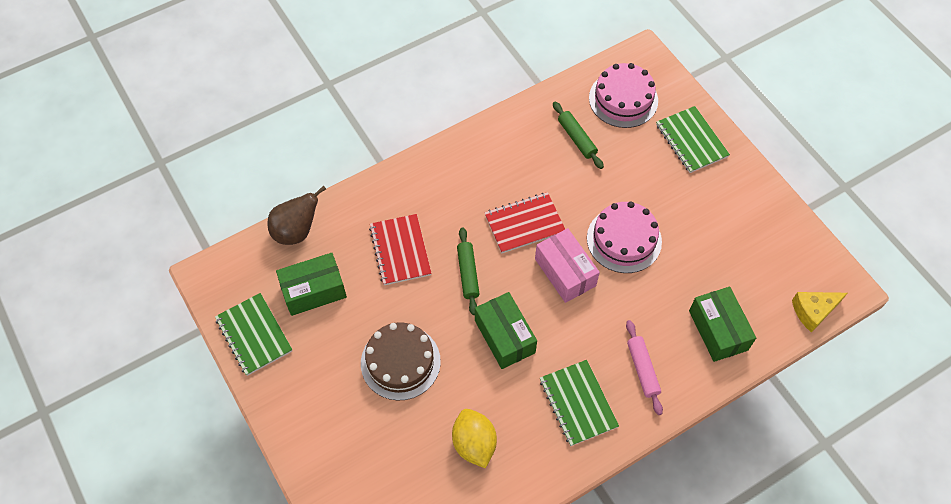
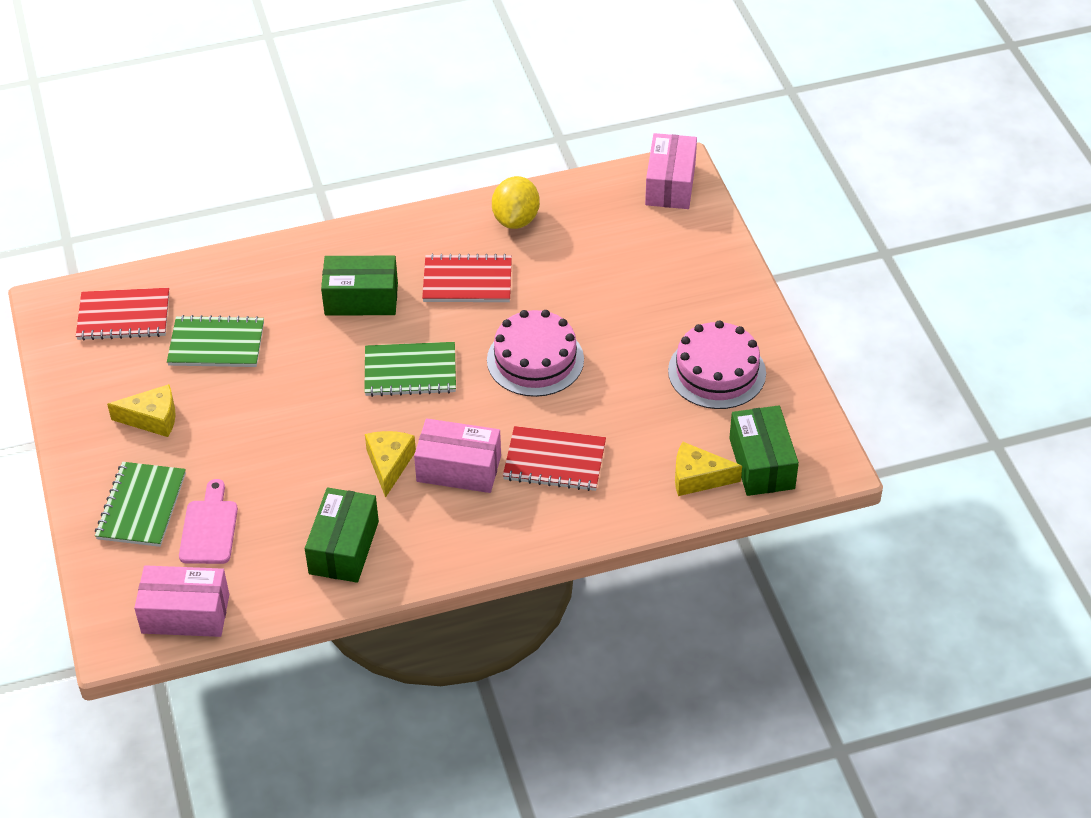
brown cake: [361,322,441,400] = 1 -> none = 0
brown pear: [267,185,326,245] = 1 -> none = 0
green rolling pin: [457,227,479,315] [553,102,604,169] = 2 -> none = 0
pink box: [535,228,600,303] = 1 -> [134,565,229,637] [414,418,501,493] [645,133,697,209] = 3
pink cutting board: none = 0 -> [179,479,238,564] = 1
pink rolling pin: [626,320,663,415] = 1 -> none = 0
red notebook: [369,214,432,285] [484,192,565,253] = 2 -> [76,288,169,341] [422,254,512,302] [503,426,606,491] = 3
yellow cheese: [792,292,847,333] = 1 -> [107,384,176,437] [365,431,416,498] [675,442,742,496] = 3

